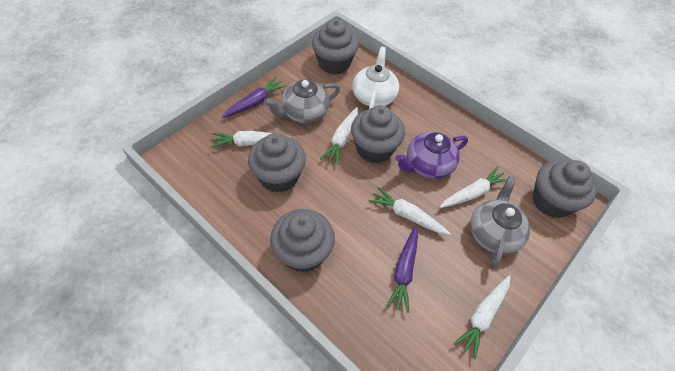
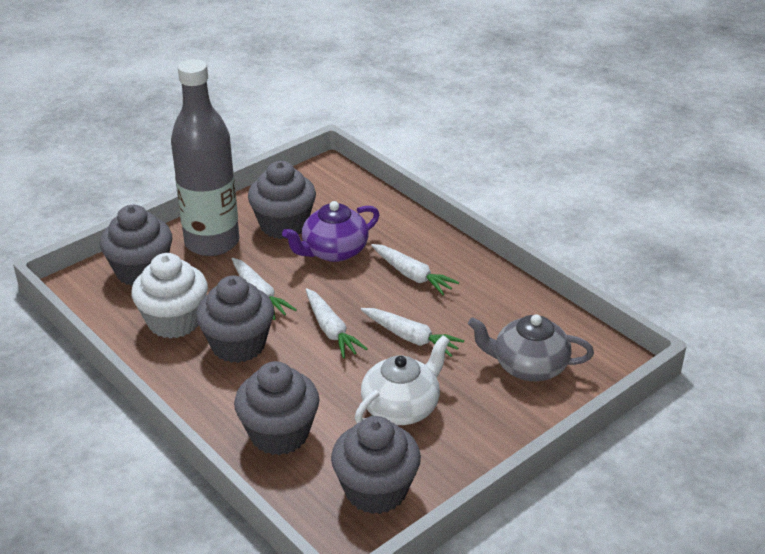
grey bottle: none = 0 -> [171,59,239,256] = 1
grey teapot: [264,80,340,123] [470,176,530,266] = 2 -> [468,314,594,381] = 1
purple carrot: [222,77,286,118] [386,226,418,313] = 2 -> none = 0
white carrot: [211,131,289,148] [320,107,358,165] [368,187,451,235] [440,167,507,208] [453,276,510,360] = 5 -> [232,258,297,320] [306,288,368,359] [361,308,464,357] [371,244,459,295] = 4
white cupcake: none = 0 -> [131,253,208,339] = 1

